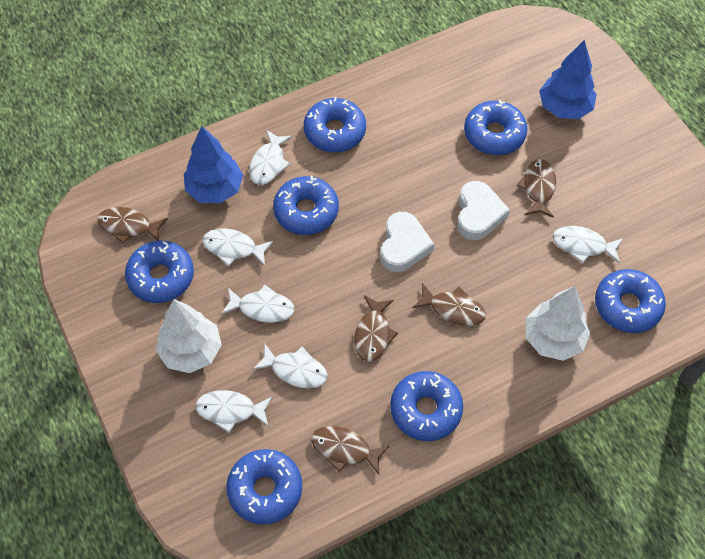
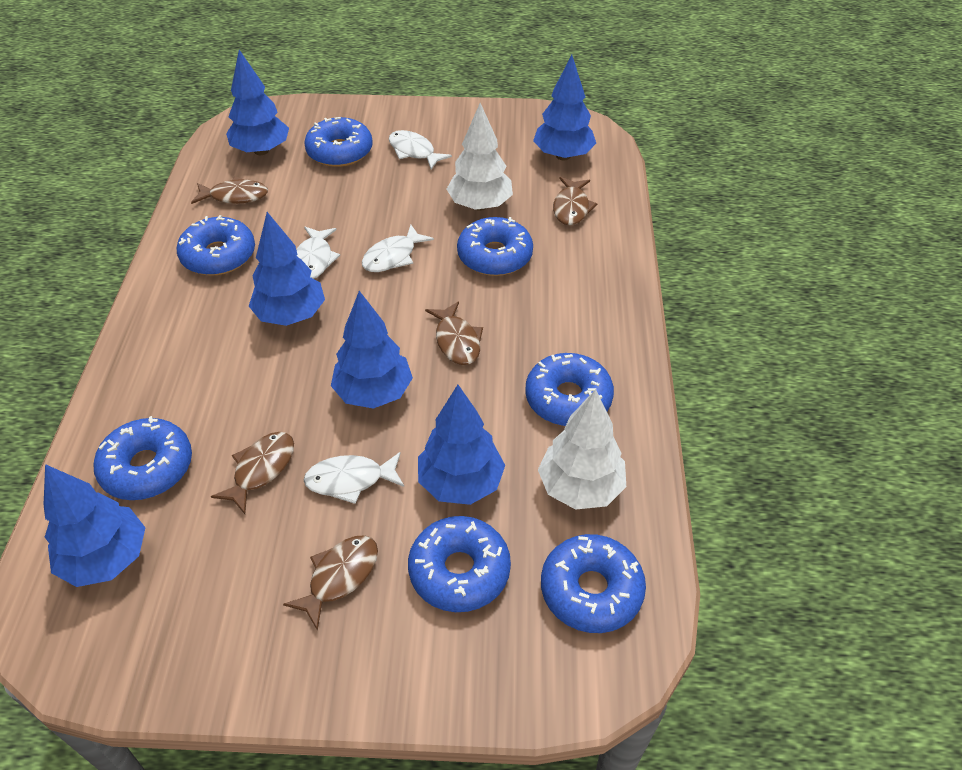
blue tree: [184,126,243,203] [539,40,597,119] = 2 -> [44,464,146,587] [226,50,289,155] [249,212,325,326] [331,291,413,409] [418,385,505,505] [533,55,596,160] = 6
white fish: [195,390,272,433] [202,228,273,266] [221,285,295,323] [249,130,292,185] [252,344,328,388] [553,226,623,263] = 6 -> [296,227,340,279] [304,452,404,504] [362,225,434,272] [389,130,452,169] = 4
white heart: [380,212,434,272] [457,181,510,240] = 2 -> none = 0

